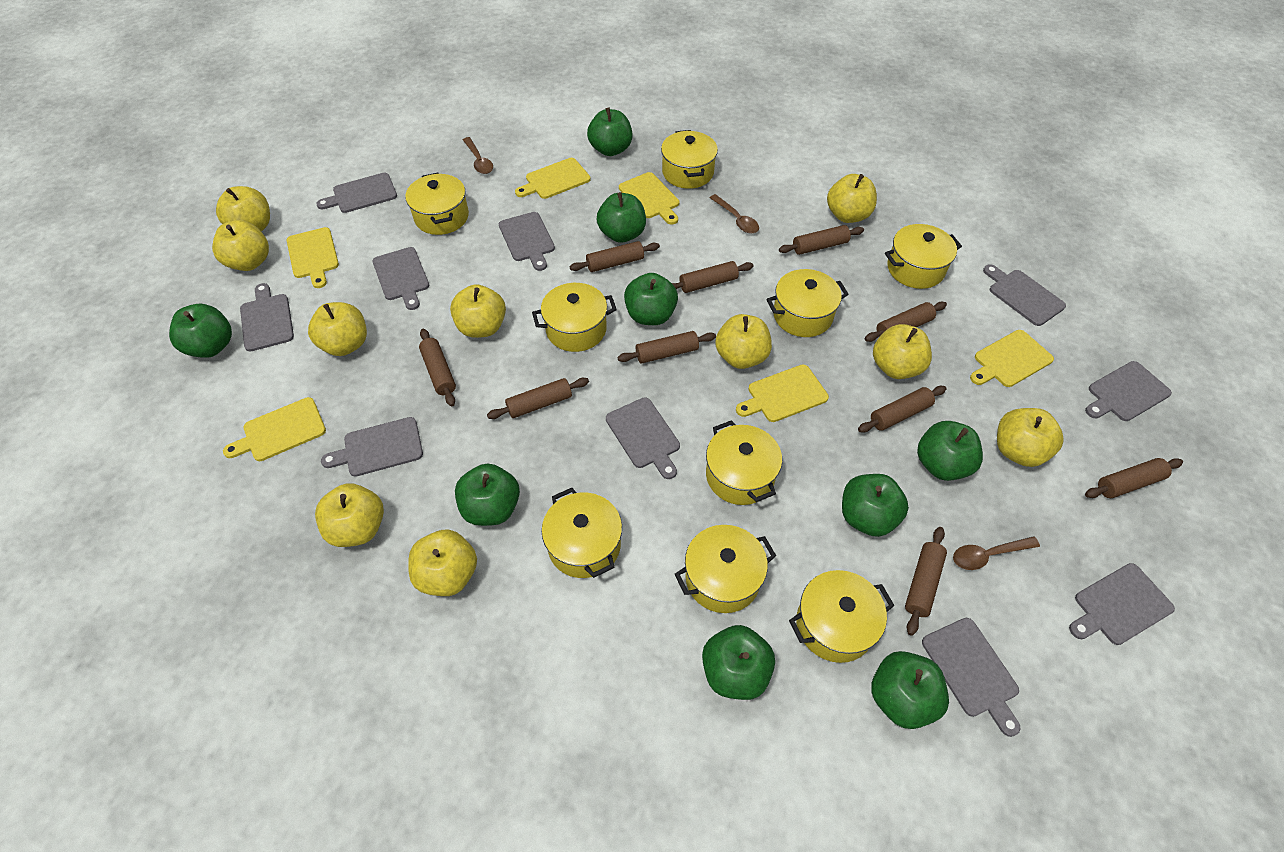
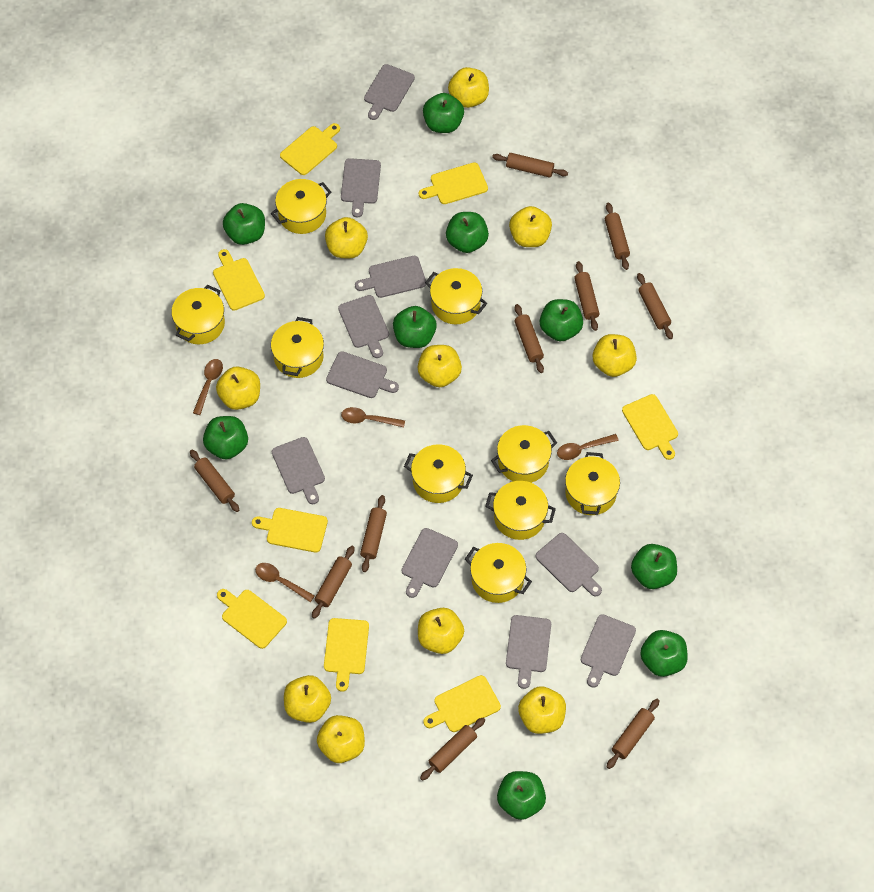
brown spoon: [463,137,493,174] [710,194,759,233] [953,536,1040,570] = 3 -> [193,359,223,415] [255,563,315,602] [341,407,405,428] [557,434,619,460] = 4
yellow cutting board: [223,397,326,461] [287,227,339,288] [515,158,591,199] [619,172,679,225] [736,365,829,422] [970,330,1054,387] = 6 -> [213,249,265,311] [217,589,287,649] [252,508,328,553] [280,123,340,175] [324,618,369,692] [419,162,488,204] [423,675,501,732] [622,394,678,460] = 8

